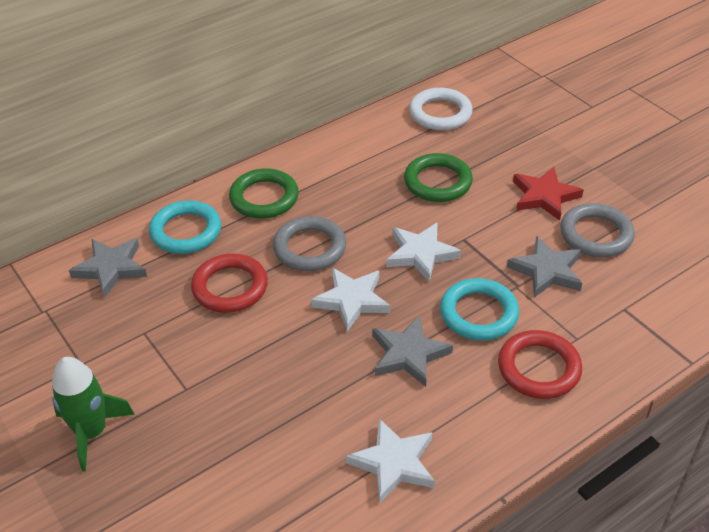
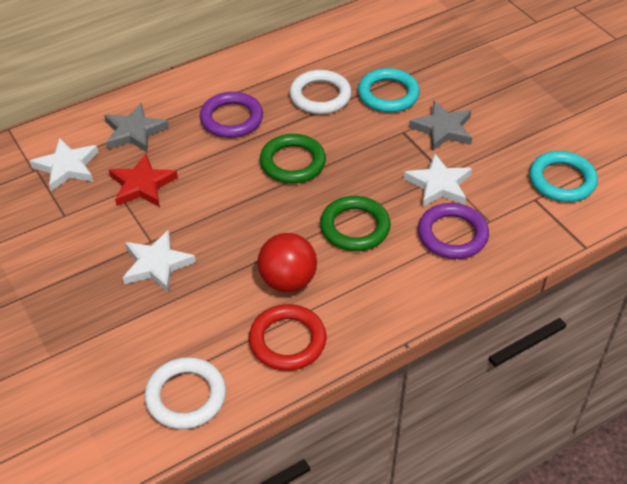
green rocket: [52,357,135,472] = 1 -> none = 0
grey ring: [273,216,346,271] [560,203,635,257] = 2 -> none = 0
grey star: [69,238,147,298] [373,316,453,387] [507,236,583,297] = 3 -> [104,103,169,153] [409,100,472,151] = 2
purple ring: none = 0 -> [200,92,263,138] [418,203,489,259] = 2
red ball: none = 0 -> [257,233,317,292] = 1
red ring: [191,254,268,313] [498,330,582,399] = 2 -> [249,304,327,371] = 1
white ring: [409,88,473,130] = 1 -> [144,357,226,429] [289,70,352,114] = 2

